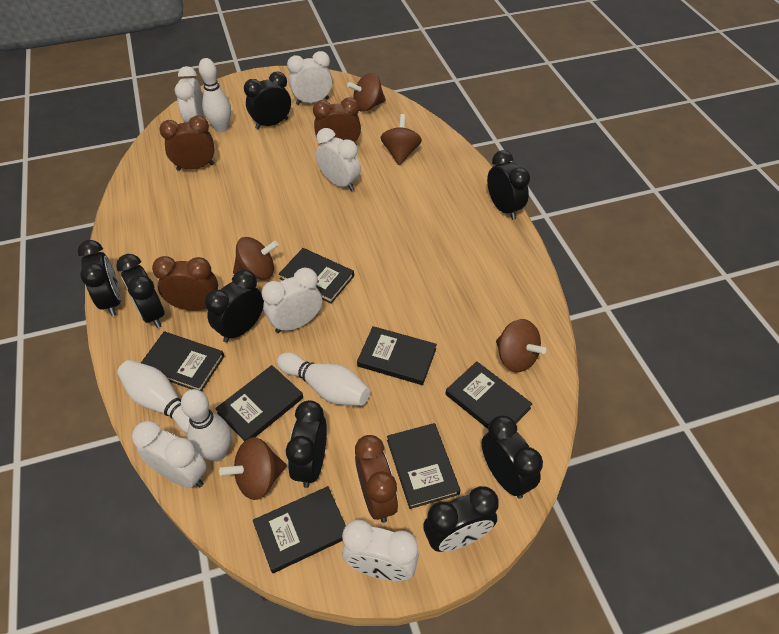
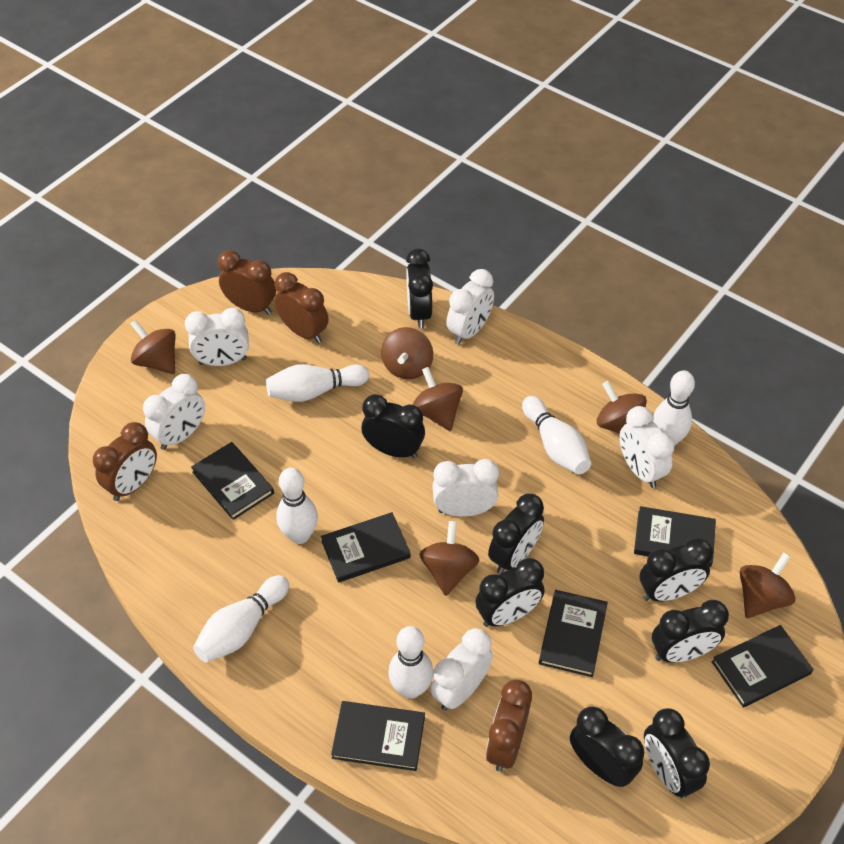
black book: [141,332,224,391] [215,365,303,441] [253,486,346,573] [279,248,354,304] [357,326,437,385] [387,423,460,509] [445,361,533,429] = 7 -> [191,442,274,520] [321,512,411,583] [331,701,425,771] [539,590,608,677] [634,506,716,567] [712,625,813,708] = 6
brown spinning top: [219,437,287,500] [233,237,279,280] [347,73,386,111] [381,114,422,165] [496,319,546,372] = 5 -> [131,320,176,374] [381,327,433,379] [412,367,463,431] [420,521,479,596] [597,381,647,434] [740,552,795,618] = 6
white bowling pin: [117,360,190,434] [181,389,231,462] [199,58,231,132] [277,352,370,406] = 4 -> [193,575,289,662] [266,364,369,402] [276,468,318,544] [388,626,433,699] [522,396,591,474] [652,370,695,445] = 6

